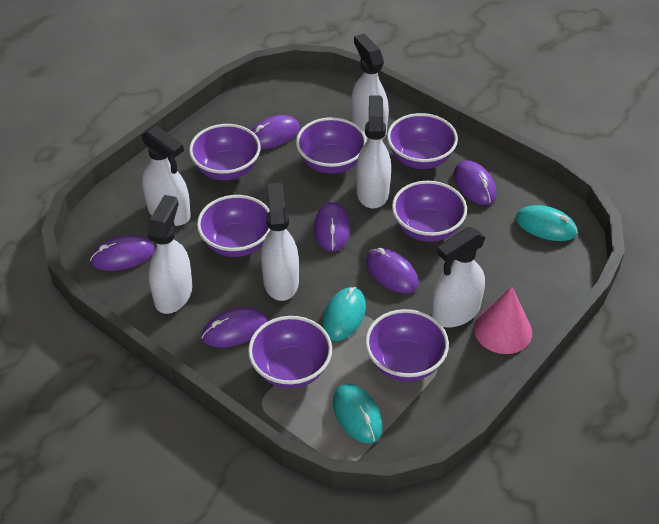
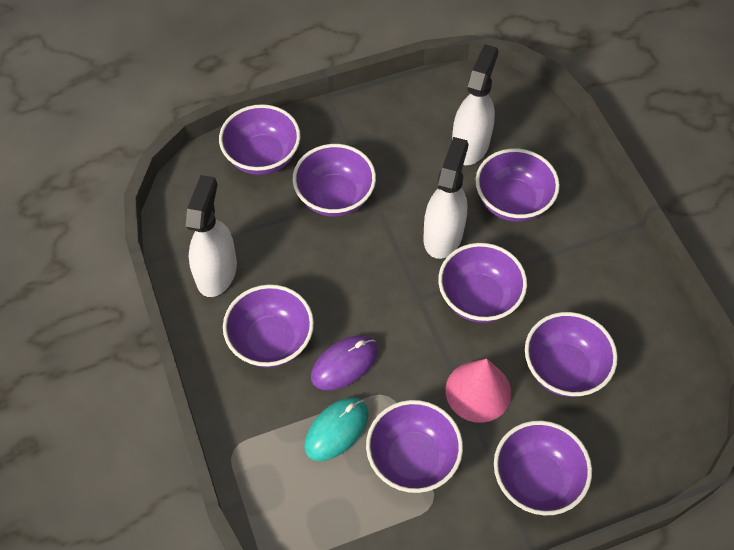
purple bowl: [189,124,261,180] [197,195,271,257] [248,316,332,389] [296,117,367,174] [365,309,449,382] [387,113,458,169] [392,181,467,242] = 7 -> [219,104,300,175] [223,284,314,368] [293,144,376,217] [366,400,463,493] [438,243,527,323] [475,148,560,222] [494,421,592,515] [525,312,618,397] = 8
purple mouse: [90,235,155,271] [202,307,267,347] [251,115,300,149] [314,202,350,252] [366,248,419,294] [454,160,497,205] = 6 -> [311,336,378,390] = 1
turquoise mouse: [322,287,366,341] [333,384,383,444] [516,205,578,241] = 3 -> [304,397,369,461] = 1
white spray bottle: [141,125,191,226] [147,195,193,314] [261,183,299,301] [351,34,389,140] [356,95,391,208] [431,227,486,328] = 6 -> [186,175,237,297] [423,137,469,259] [452,44,499,165] = 3

